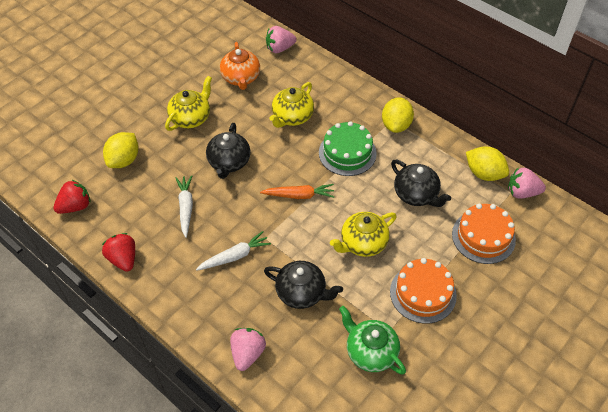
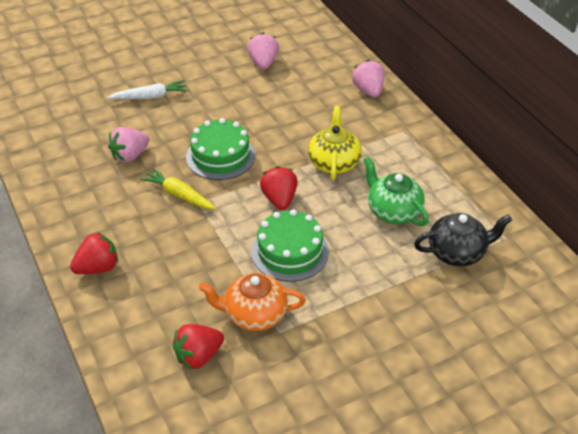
black teapot: [206,123,250,179] [264,261,343,309] [391,160,451,207] = 3 -> [414,213,512,266] = 1
green cake: [319,121,377,176] = 1 -> [186,118,255,180] [251,209,329,282] = 2
orange cake: [390,258,457,324] [452,204,516,264] = 2 -> none = 0
orange carrot: [260,184,334,199] = 1 -> none = 0
red strawberry: [53,180,91,214] [102,233,135,272] = 2 -> [70,232,118,274] [173,324,224,369] [260,166,298,210] = 3
white carrot: [175,175,193,238] [196,231,271,271] = 2 -> [108,80,188,99] = 1
yellow carrot: none = 0 -> [140,168,216,209] = 1
yellow lemon: [103,132,139,168] [382,97,414,133] [466,146,509,181] = 3 -> none = 0
yellow teapot: [165,76,212,131] [270,82,314,128] [330,212,396,257] = 3 -> [308,106,362,180] = 1

